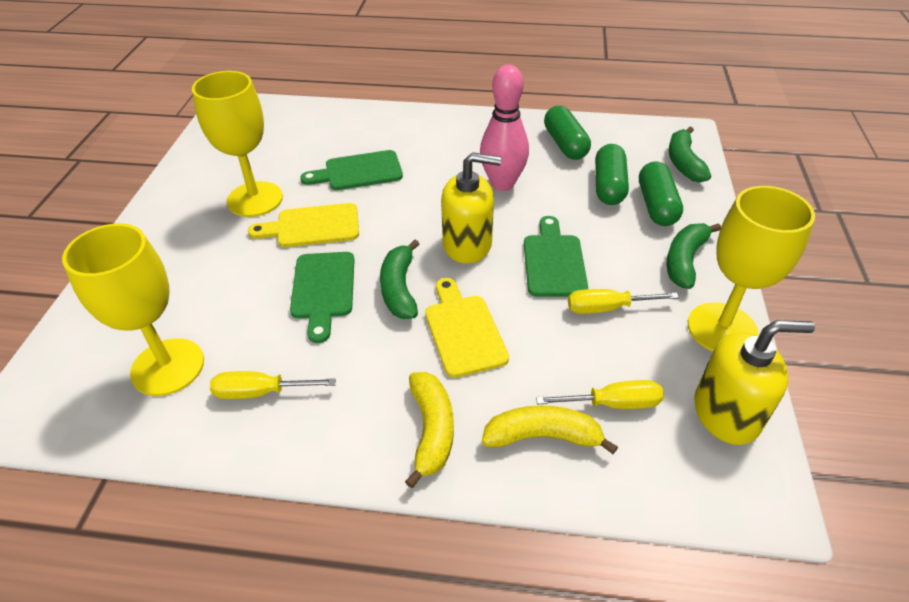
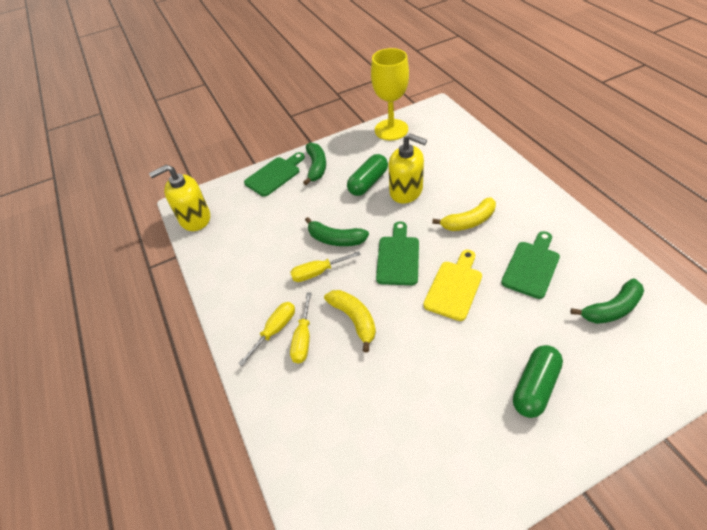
green capsule: [544,106,591,160] [595,144,629,205] [639,161,683,226] = 3 -> [347,154,388,196] [513,345,563,418] = 2
pink bowling pin: [480,65,529,191] = 1 -> none = 0
yellow cutting board: [248,203,359,247] [425,278,509,378] = 2 -> [423,250,482,321] = 1
yellow goblet: [62,223,204,396] [192,71,283,217] [688,186,815,351] = 3 -> [371,48,409,140] = 1

